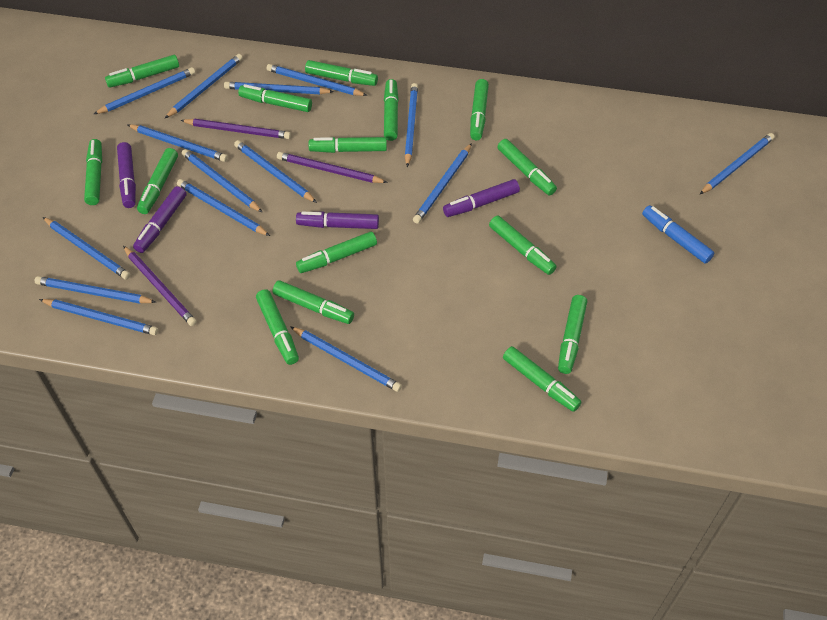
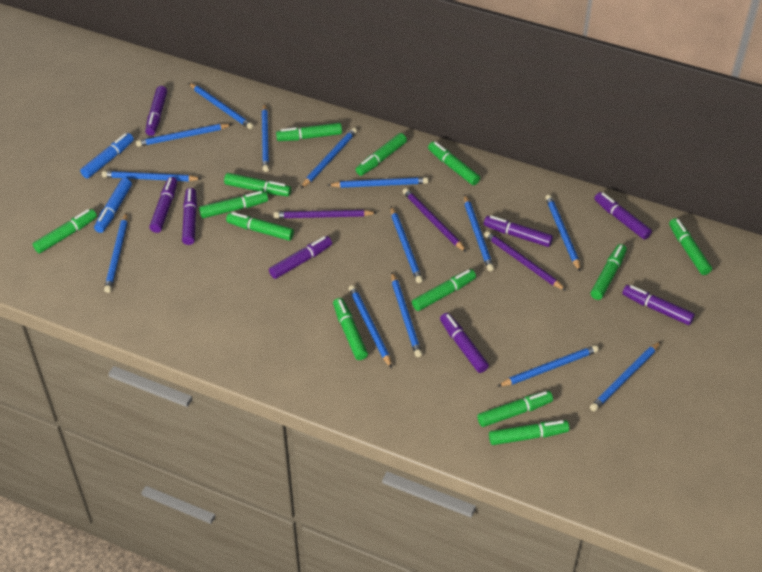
blue marker: [642,205,714,264] = 1 -> [80,133,134,178] [94,178,132,233] = 2
blue pencil: [35,276,156,304] [39,299,158,335] [43,217,130,279] [94,67,195,114] [128,124,228,162] [165,54,243,118] [177,179,270,236] [181,149,262,212] [224,82,334,94] [234,140,317,203] [267,64,368,96] [290,326,402,392] [405,83,418,167] [413,143,472,223] [699,133,775,195] = 15 -> [102,171,202,181] [104,212,128,293] [136,124,233,147] [189,83,254,129] [262,103,269,172] [300,128,357,189] [328,177,428,188] [349,285,392,368] [391,207,423,283] [391,273,422,357] [464,194,494,271] [497,345,599,387] [545,195,581,272] [590,341,661,411] = 14
green marker: [84,139,102,205] [105,55,179,88] [137,148,178,214] [238,84,312,112] [256,289,299,365] [273,280,354,324] [296,231,377,273] [305,60,378,86] [308,137,387,153] [384,79,399,141] [470,79,489,140] [489,216,557,275] [497,139,557,195] [503,346,582,412] [558,295,587,374] = 15 -> [33,209,97,253] [199,191,268,218] [224,173,291,197] [226,212,294,241] [276,123,342,141] [333,298,368,360] [356,133,407,176] [412,269,476,311] [428,141,480,185] [477,391,553,427] [489,420,569,445] [591,244,627,300] [669,218,712,275] = 13
purple marker: [117,142,136,208] [133,186,186,253] [296,211,379,229] [443,179,520,217] = 4 -> [145,86,167,136] [149,177,178,233] [182,188,197,245] [269,236,332,279] [440,313,489,373] [484,216,553,247] [594,192,652,240] [622,285,695,325] = 8

